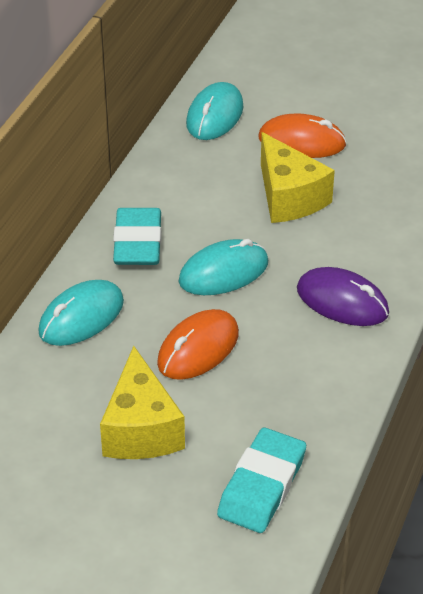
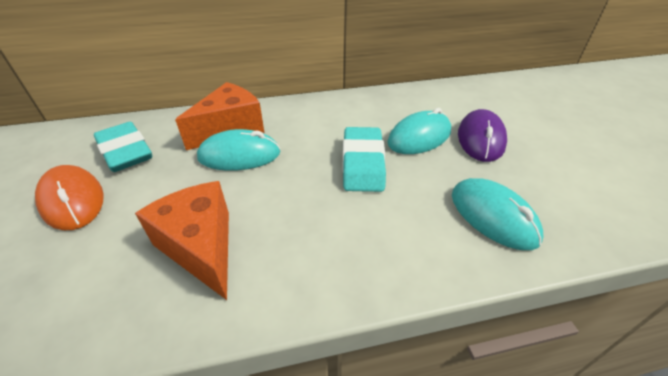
orange cheese: none = 0 -> [135,181,229,300] [175,82,265,150] = 2
orange mouse: [157,309,239,380] [258,113,347,158] = 2 -> [35,165,104,230] = 1
yellow cheese: [100,346,185,459] [261,132,335,223] = 2 -> none = 0

